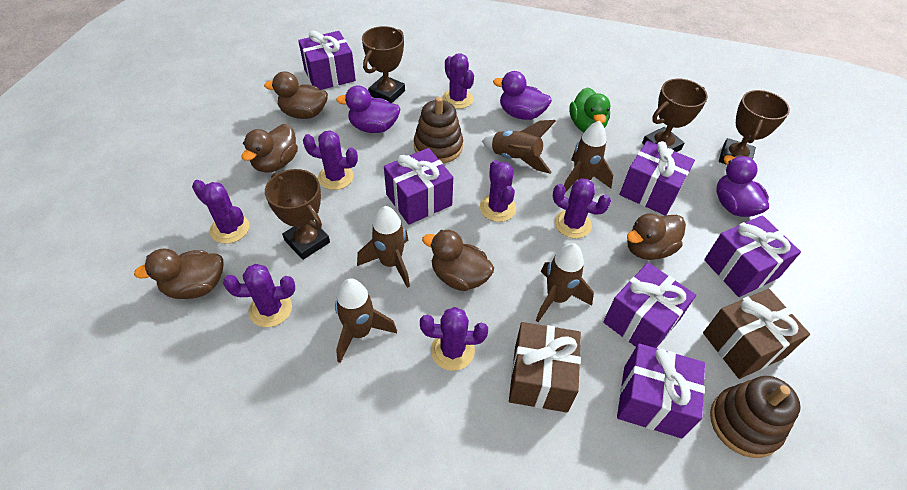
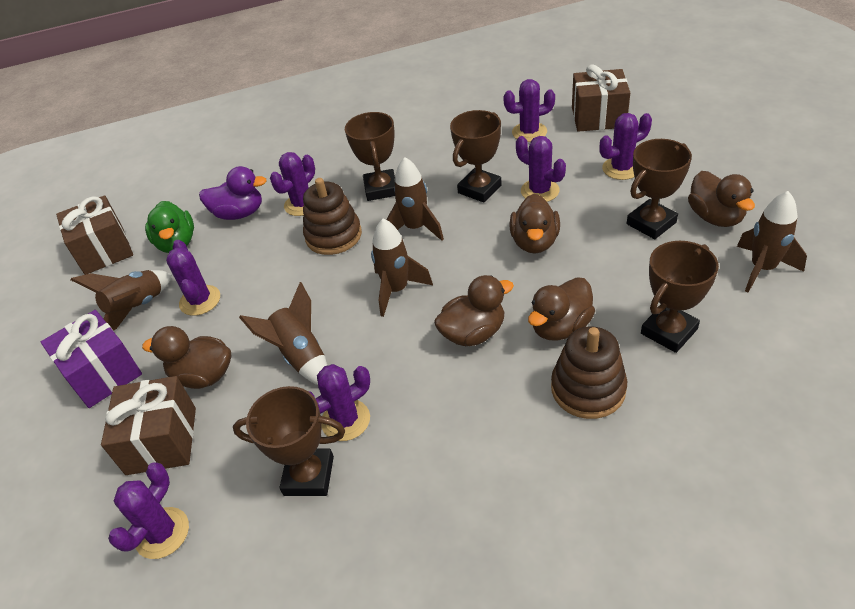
brown gift: [509,322,581,413] [703,289,810,379] = 2 -> [56,195,133,275] [101,376,196,475] [572,64,630,132] = 3
brown trophy: [265,169,330,260] [362,26,405,103] [642,79,708,152] [719,90,790,164] = 4 -> [233,386,345,496] [345,112,395,201] [450,110,502,203] [627,139,692,239] [641,241,719,353] = 5
purple duck: [336,85,400,133] [493,71,552,120] [716,155,769,217] = 3 -> [199,166,267,220] = 1
purple gift: [298,31,356,90] [384,148,453,225] [603,263,696,348] [617,343,705,438] [619,140,695,216] [704,215,801,297] = 6 -> [41,310,142,408] = 1

